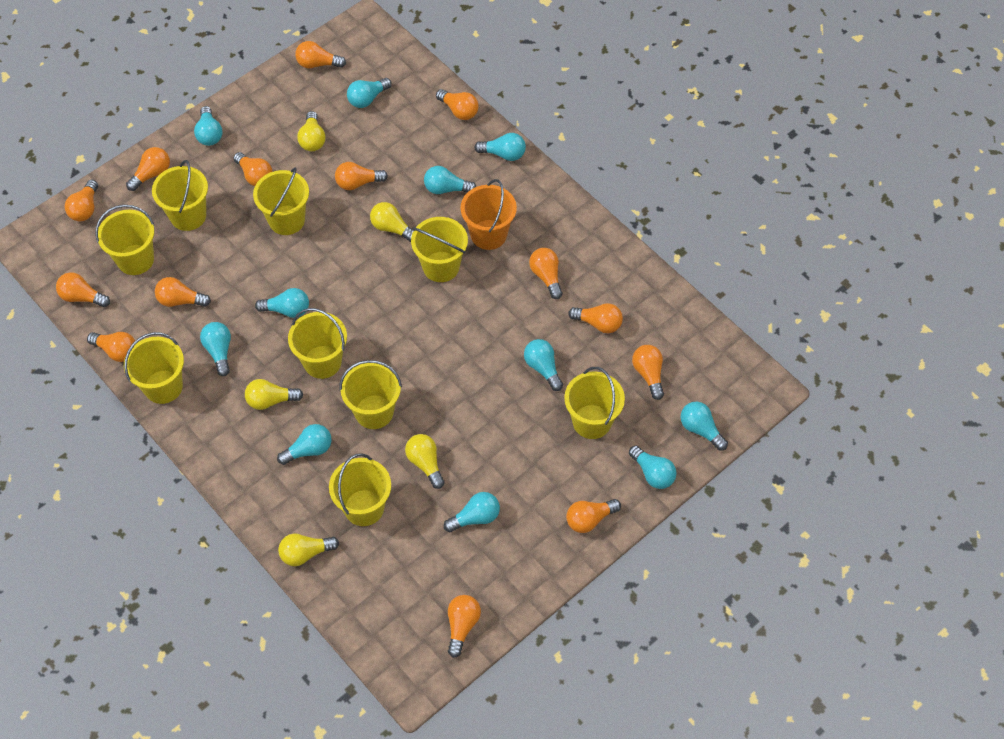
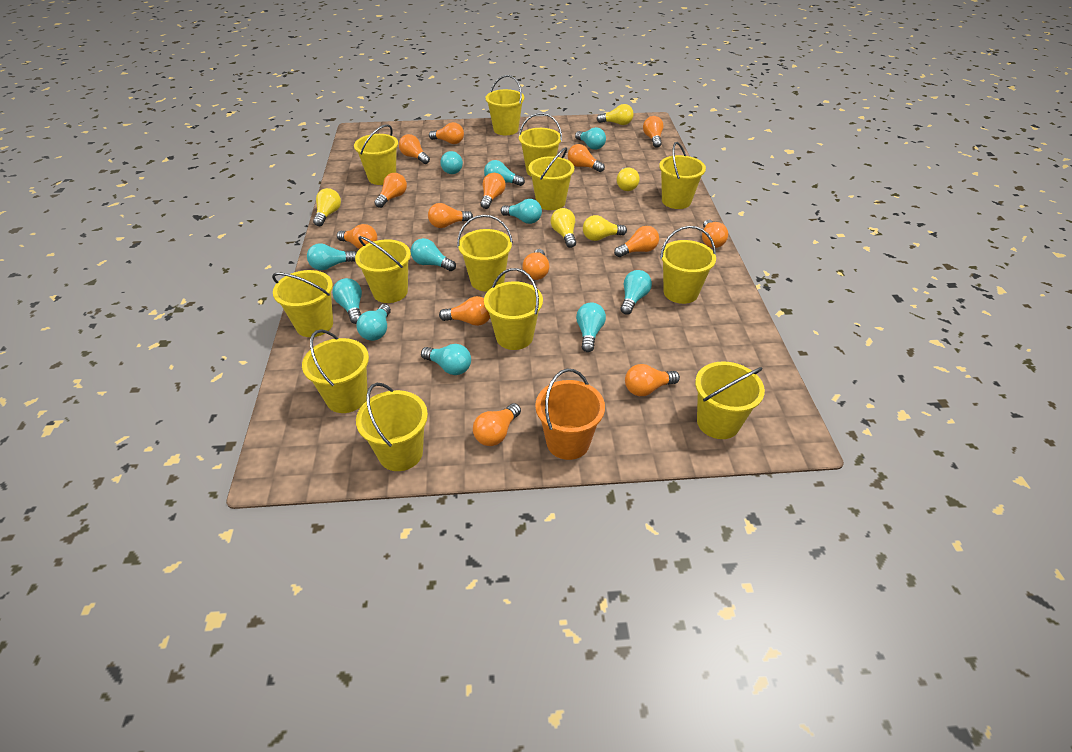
yellow bucket: [95,205,154,275] [124,332,184,404] [152,160,208,231] [253,167,309,235] [288,308,347,379] [329,453,391,526] [339,360,402,429] [411,217,468,282] [564,367,625,439] = 9 -> [272,270,333,337] [302,329,369,413] [354,124,398,185] [355,236,411,303] [356,383,428,471] [457,215,513,291] [484,268,543,350] [485,75,524,135] [519,113,562,177] [529,147,574,210] [659,142,706,209] [660,226,716,304] [695,361,765,439] = 13

